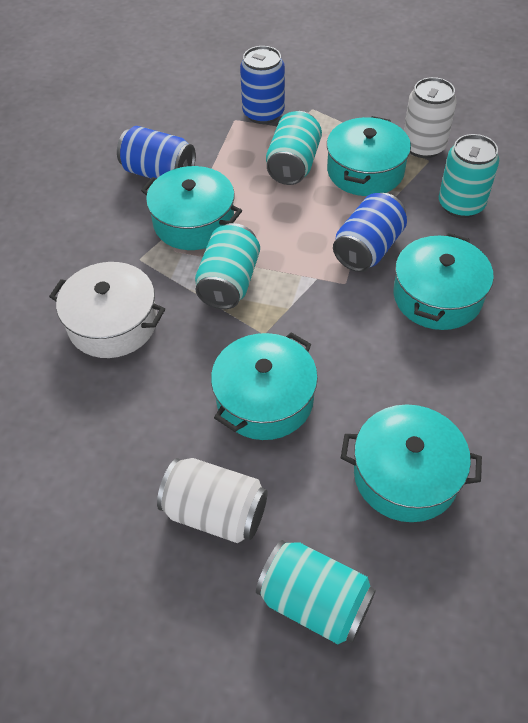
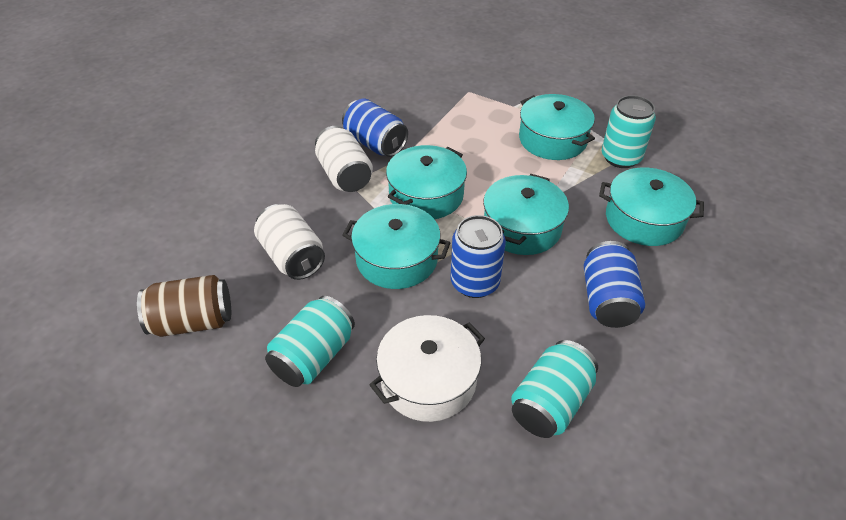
brown can: none = 0 -> [137,275,231,337] = 1
turquoise can: [195,223,260,309] [256,540,376,644] [266,111,322,185] [439,134,499,218] = 4 -> [265,296,355,387] [511,340,598,438] [602,95,656,168] = 3

